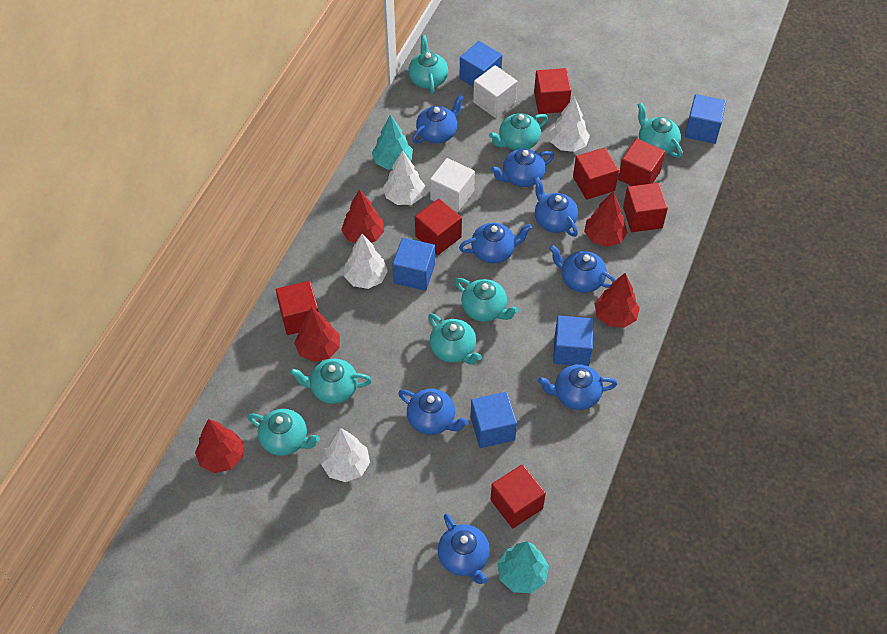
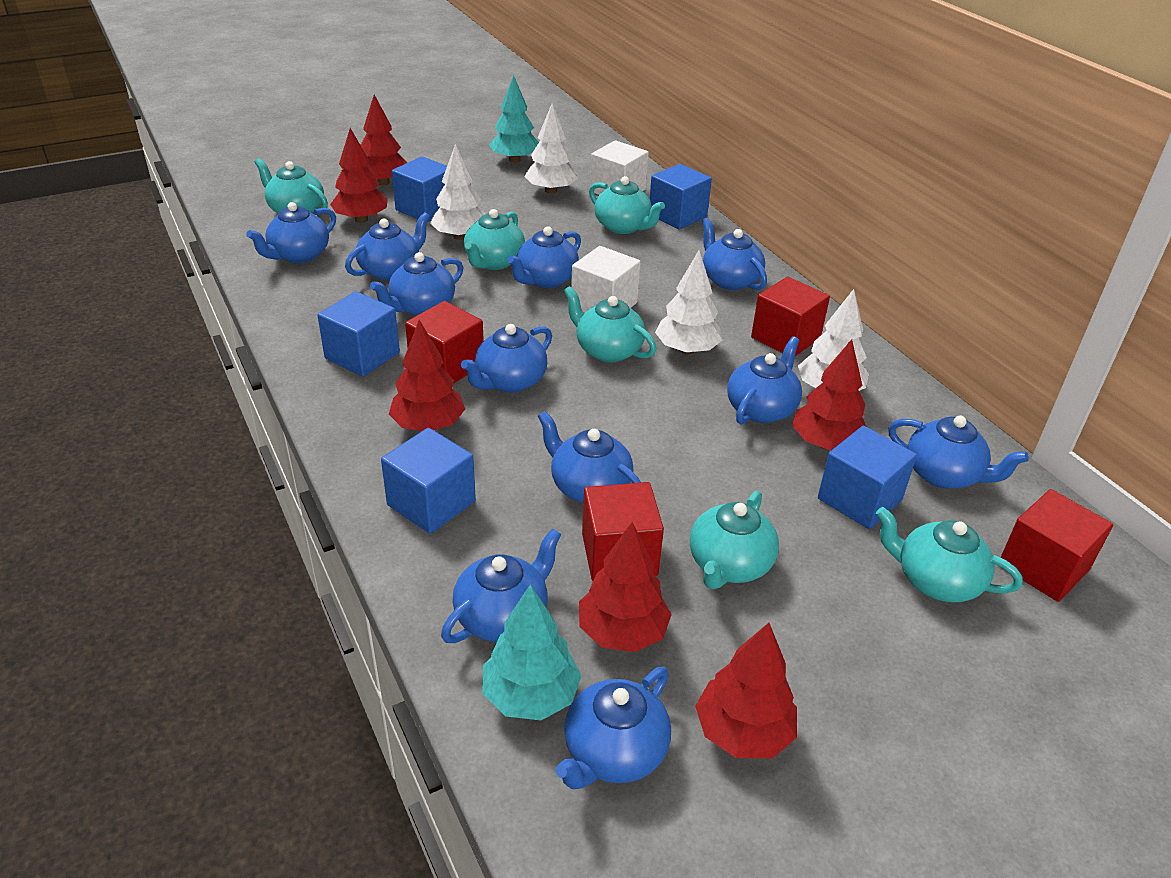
blue teapot: [398,389,468,435] [412,95,464,144] [438,513,490,584] [459,223,532,264] [491,148,554,187] [534,177,578,237] [538,364,617,410] [549,245,616,293] = 8 -> [246,202,336,263] [345,212,430,281] [370,252,463,316] [441,528,562,643] [461,324,552,393] [507,226,581,288] [538,411,641,503] [555,667,671,789] [702,217,767,290] [727,336,802,425] [888,416,1029,489] = 11
red cube: [276,281,319,335] [415,199,462,255] [490,464,546,528] [534,68,571,114] [573,147,619,200] [618,138,665,186] [623,183,668,232] = 7 -> [405,301,484,383] [582,482,664,581] [751,277,830,356] [1000,489,1113,602] = 4
red tree: [195,419,243,473] [294,307,340,362] [341,189,384,243] [584,192,628,247] [595,273,640,328] = 5 -> [330,128,388,223] [361,95,407,185] [389,320,465,431] [579,522,672,652] [695,623,797,758] [792,339,866,450] = 6
turquoise teapot: [247,409,320,456] [290,359,372,404] [408,35,448,94] [428,313,482,365] [455,278,519,322] [489,113,548,150] [637,102,682,158] = 7 -> [254,158,328,213] [464,209,525,270] [564,286,656,362] [589,176,665,234] [690,491,779,589] [876,507,1022,602] = 6

